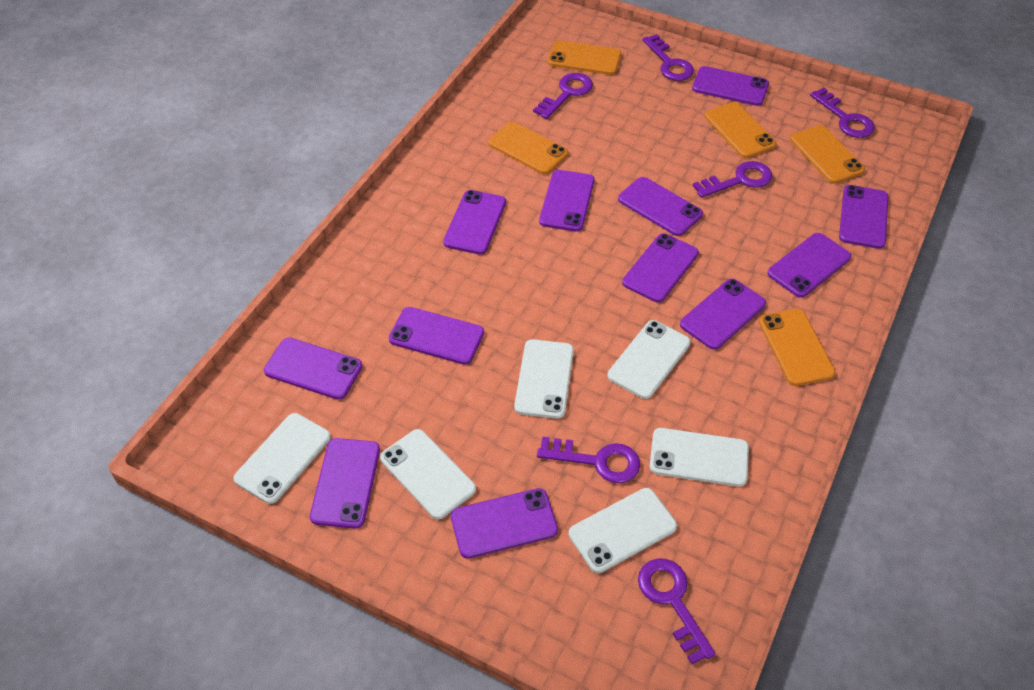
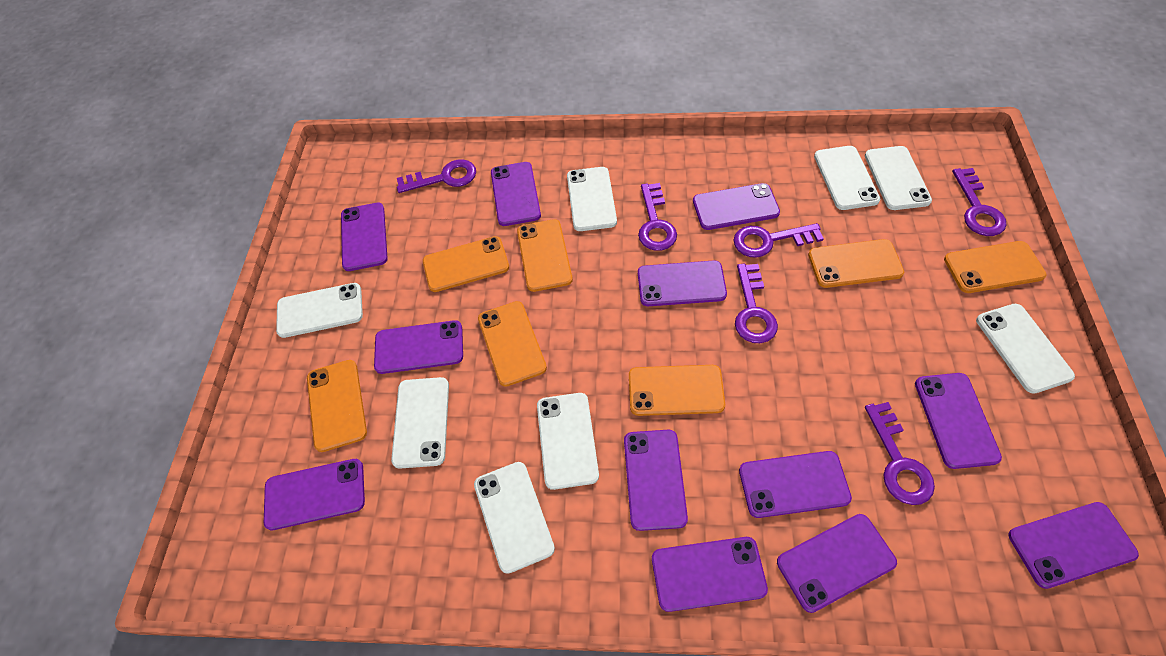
orange phone: [488,122,568,174] [548,40,621,75] [705,102,776,158] [759,309,835,386] [790,125,865,184] = 5 -> [307,360,367,452] [423,236,509,292] [478,301,547,387] [517,219,573,292] [629,365,725,416] [808,239,904,288] [944,241,1047,293] = 7
white phone: [233,413,331,504] [380,429,476,519] [514,339,574,419] [569,488,677,573] [607,320,691,399] [650,428,749,487] = 6 -> [276,283,363,338] [391,377,449,469] [474,462,555,574] [537,393,599,490] [567,167,617,231] [814,146,880,210] [865,146,932,210] [976,304,1075,394] = 8

